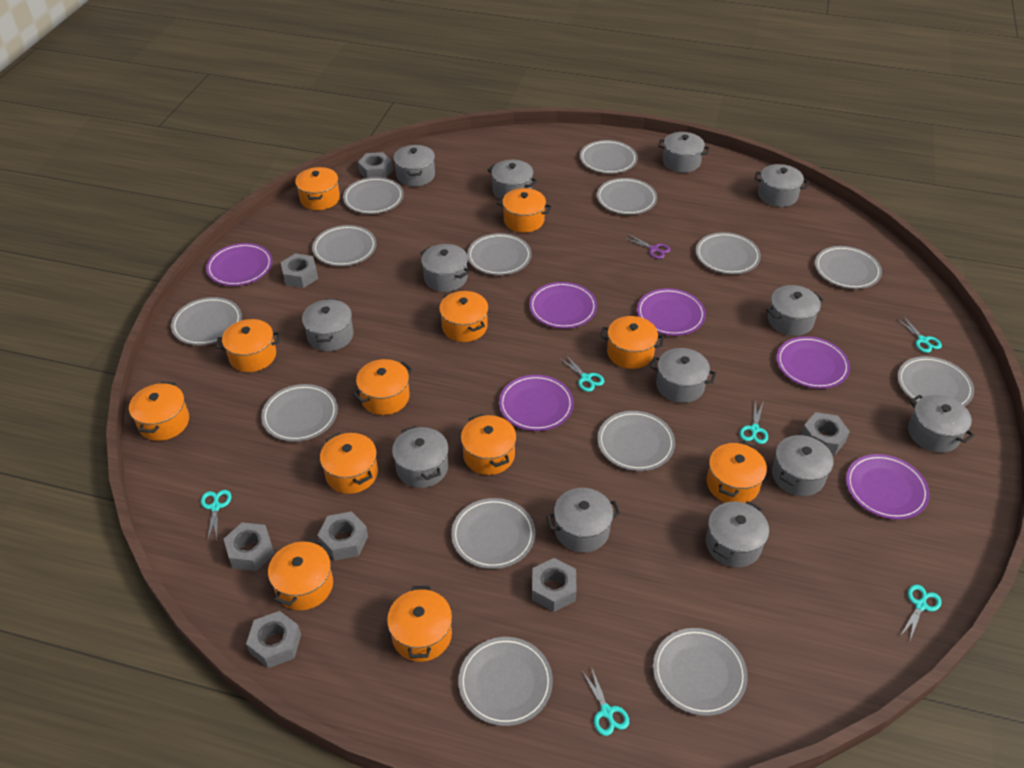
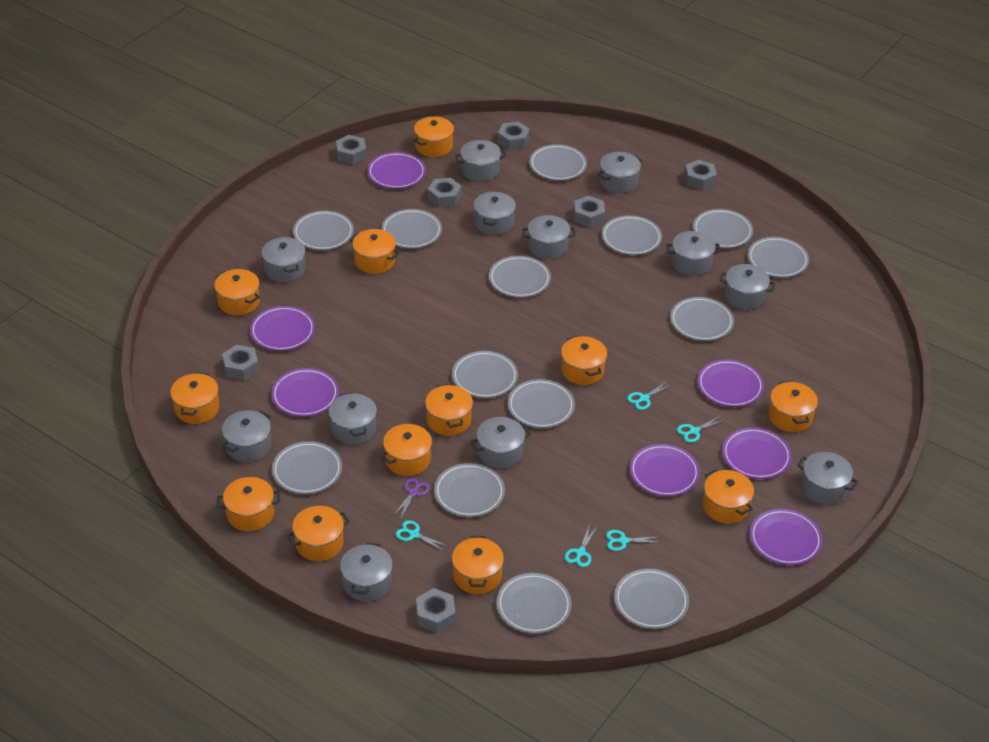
grey pot: [302,299,353,351] [392,426,449,488] [393,145,435,186] [420,244,470,292] [488,160,537,200] [546,488,621,553] [650,348,716,403] [658,132,710,173] [706,501,769,567] [754,164,809,207] [766,285,823,336] [772,435,834,496] [908,394,974,453] = 13 -> [222,410,271,462] [262,237,306,282] [329,392,377,445] [340,542,393,602] [455,140,506,181] [471,417,531,469] [474,191,516,235] [522,215,576,259] [598,152,643,193] [667,231,721,276] [720,264,775,310] [797,452,858,505] = 12
purple plate: [206,243,272,286] [499,375,574,431] [529,282,597,329] [637,288,706,336] [776,336,850,389] [846,454,930,520] = 6 -> [250,306,315,351] [271,368,339,417] [367,152,426,189] [630,444,700,497] [698,359,764,407] [722,428,792,479] [750,509,822,565] = 7
turquoise scissors: [201,490,231,542] [559,354,604,392] [582,667,629,736] [740,403,768,444] [896,316,942,353] [900,584,942,640] = 6 -> [395,520,448,551] [564,524,597,567] [606,530,662,551] [627,381,671,410] [677,416,725,443] = 5

